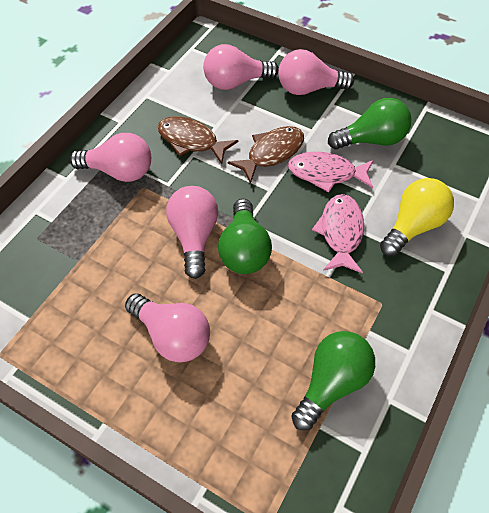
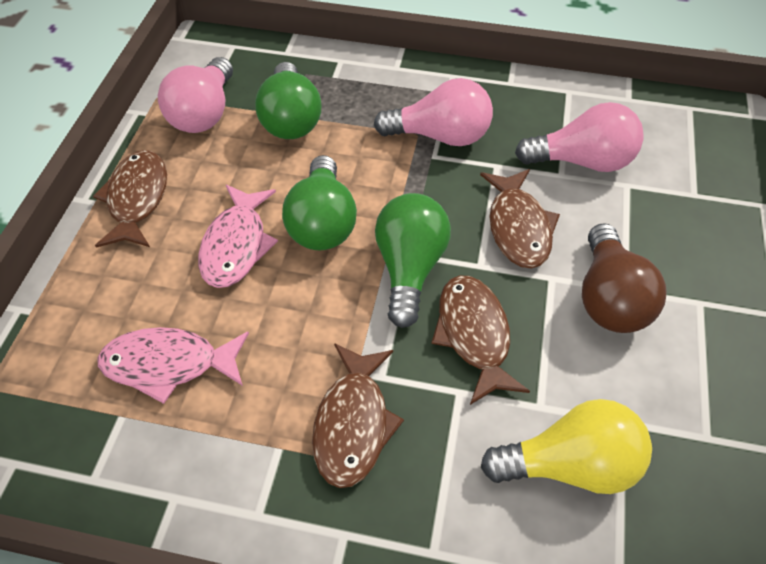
brown fish: [157,116,238,164] [228,126,304,184] = 2 -> [93,150,167,248] [312,343,404,488] [431,276,530,405] [480,169,560,268] = 4
brown light bulb: none = 0 -> [582,223,667,333] = 1
pink light bulb: [70,133,151,182] [125,293,210,362] [166,186,218,279] [203,44,279,90] [278,49,354,95] = 5 -> [158,57,233,133] [374,78,493,146] [515,102,644,172] = 3

